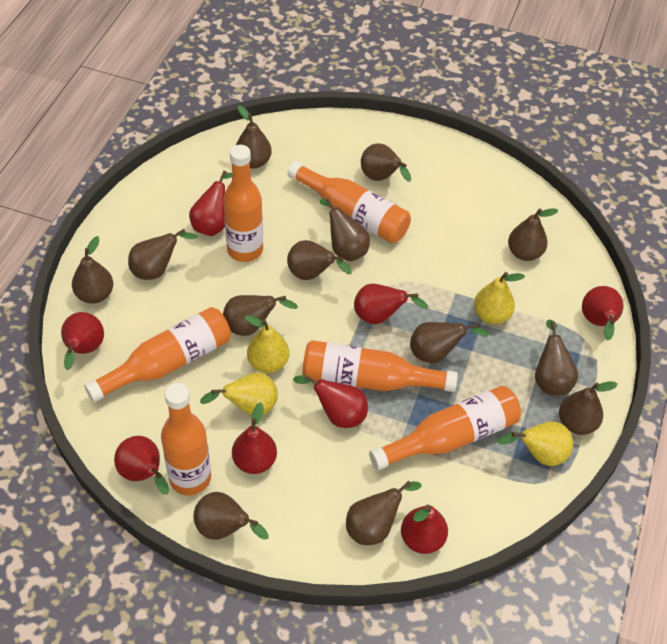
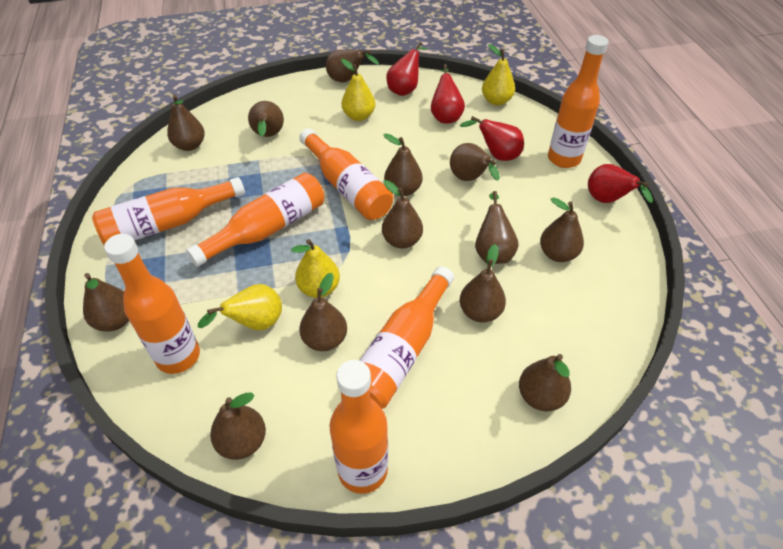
orange bottle: [84,307,231,402] [161,383,211,495] [223,145,263,262] [287,161,411,243] [302,340,458,392] [369,386,521,470] = 6 -> [92,177,245,246] [104,234,200,374] [186,173,324,267] [299,128,393,220] [330,360,388,494] [359,266,454,409] [548,35,608,168] = 7
red pear: [61,312,104,370] [114,436,169,495] [189,171,232,236] [232,402,277,474] [293,375,368,428] [354,284,428,324] [401,505,448,554] [582,286,624,340] = 8 -> [386,42,428,96] [431,64,465,123] [460,116,524,161] [588,164,653,203] = 4

